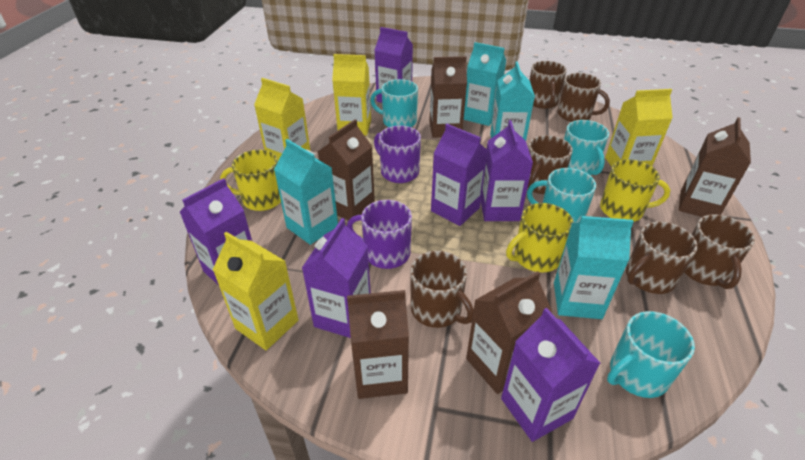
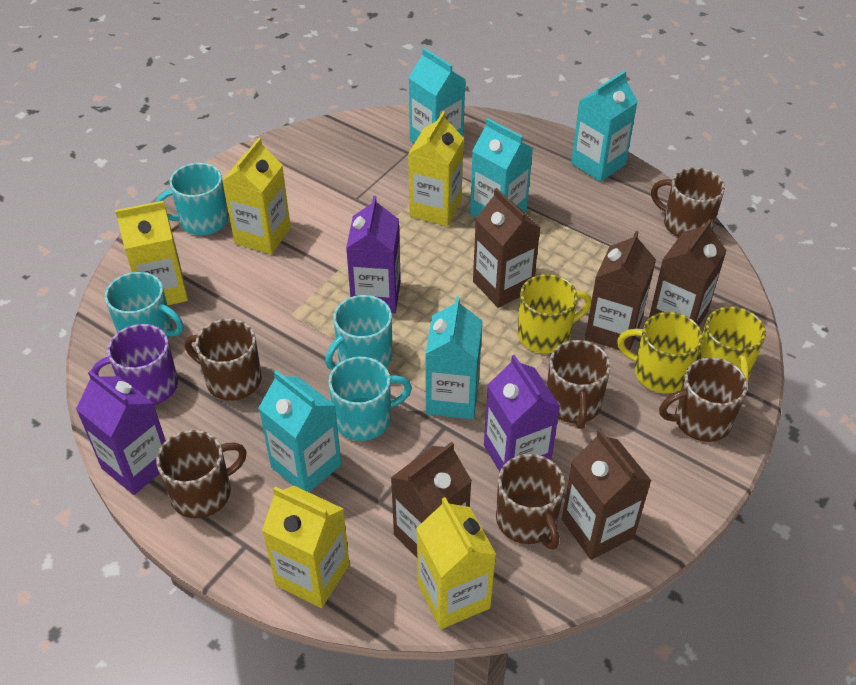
purple carton: [180,178,252,285] [302,218,371,338] [374,27,413,103] [431,124,488,226] [481,120,533,221] [501,308,601,442] = 6 -> [76,371,166,495] [346,196,401,314] [484,355,560,472] = 3
purple mug: [347,200,412,269] [374,126,421,183] = 2 -> [91,324,178,405] = 1
turquoise carton: [274,139,338,245] [464,42,506,126] [490,61,535,141] [554,216,634,319] = 4 -> [259,370,341,492] [409,48,466,143] [425,296,482,419] [470,118,533,217] [571,71,638,182] = 5
yellow carton: [213,232,299,350] [254,78,310,161] [332,54,371,136] [605,89,673,167] = 4 -> [115,201,188,305] [222,138,291,255] [262,486,350,608] [408,111,464,226] [416,497,496,629] = 5

